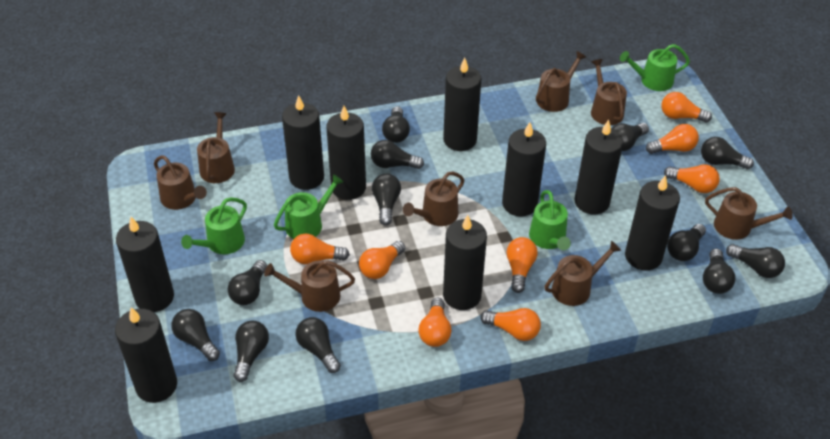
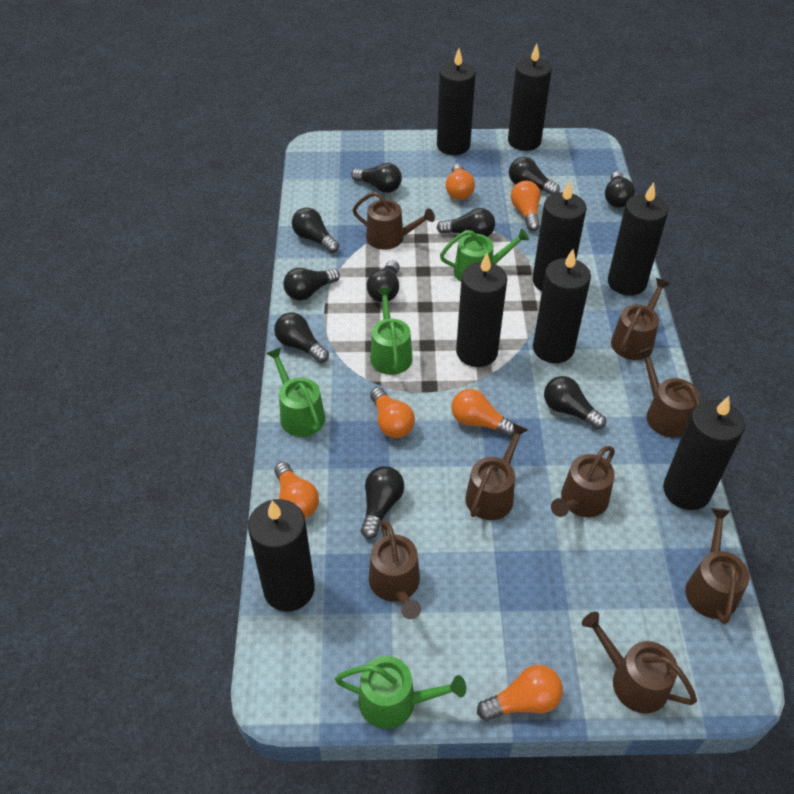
black candle: [115,307,177,403] [116,217,174,312] [282,95,324,190] [326,106,366,200] [443,58,481,151] [443,215,487,310] [502,122,546,216] [575,120,623,214] [625,175,680,270] = 9 -> [248,499,315,611] [437,48,476,155] [456,253,507,367] [508,44,552,151] [532,181,586,291] [533,249,591,363] [608,182,669,296] [663,396,745,510] = 8
black light bulb: [171,309,220,361] [227,260,267,305] [233,321,269,382] [295,317,341,373] [371,140,424,169] [372,174,401,226] [382,106,410,143] [612,123,649,151] [667,224,706,261] [701,137,754,169] [703,249,735,294] [726,244,785,278] = 12 -> [274,312,329,363] [283,268,340,301] [292,208,339,253] [351,163,402,193] [361,466,404,539] [367,260,400,302] [437,208,495,237] [509,157,560,195] [544,376,606,429] [605,171,635,208] = 10
orange light bulb: [290,234,350,264] [359,241,405,279] [419,298,452,347] [480,308,541,341] [507,237,538,293] [646,124,699,154] [661,92,712,123] [664,164,720,193] = 8 -> [274,462,319,518] [370,387,415,438] [446,164,475,200] [451,389,516,437] [477,665,563,721] [511,181,541,231] = 6

